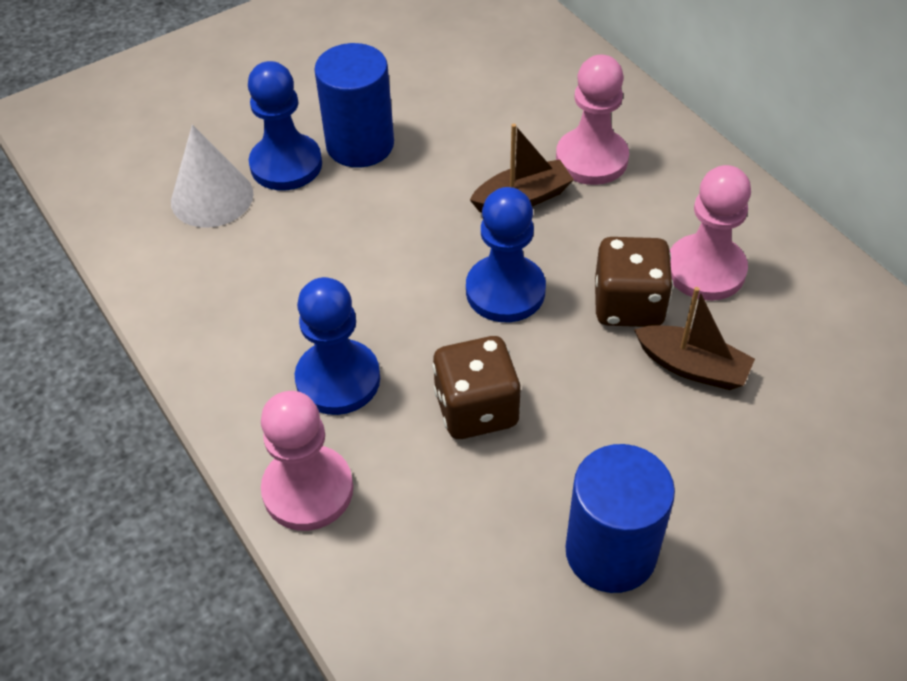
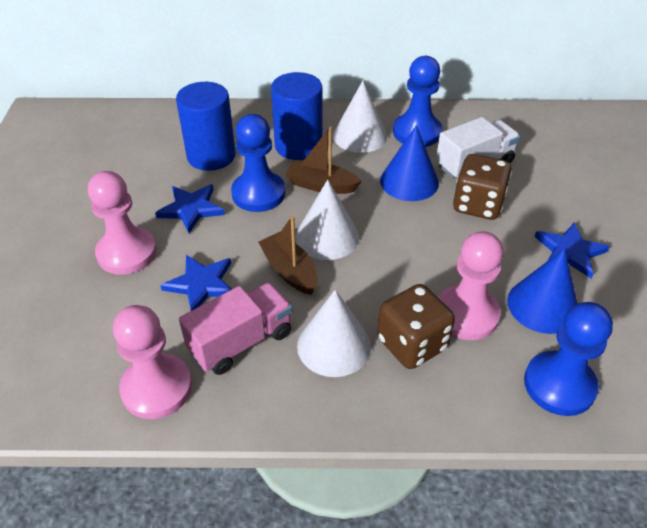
blue cone: none = 0 -> [380,125,439,201] [507,249,578,334] = 2
blue star: none = 0 -> [155,184,225,233] [160,255,232,311] [534,223,609,279] = 3
pink truck: none = 0 -> [179,282,292,375] = 1
white cone: [171,125,253,227] = 1 -> [295,180,359,260] [297,290,371,377] [333,81,387,153] = 3
white truck: none = 0 -> [436,117,520,179] = 1

